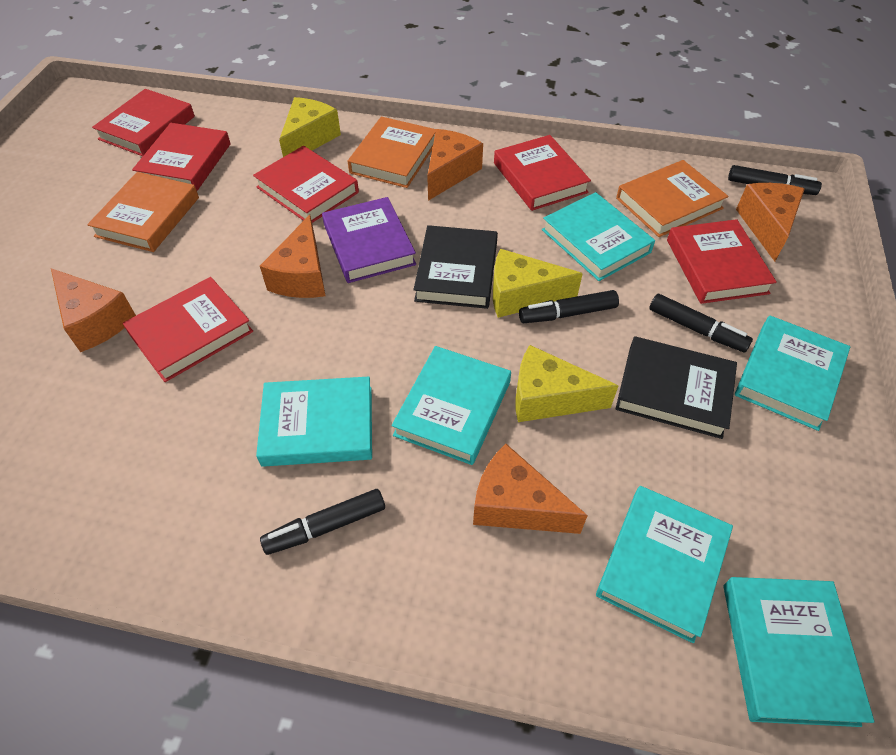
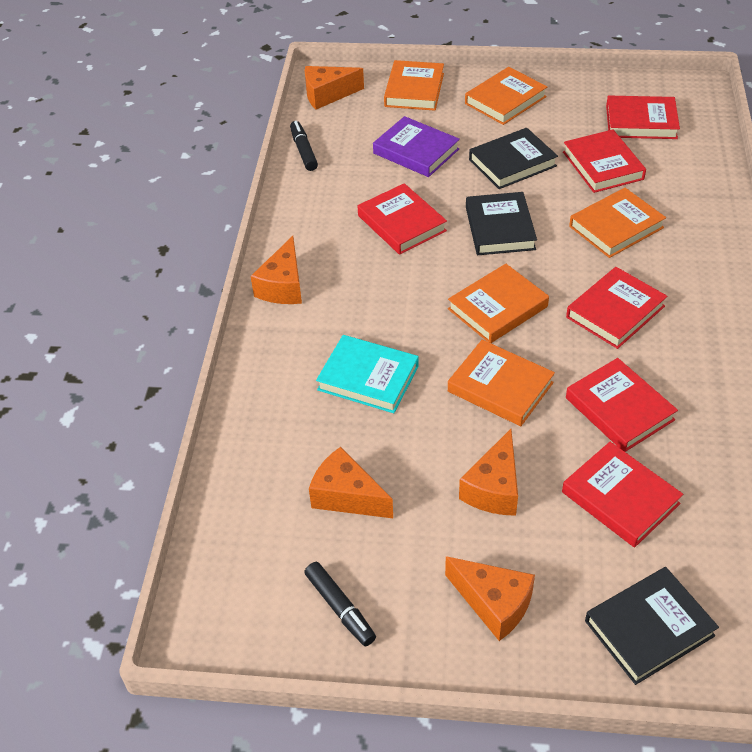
black book: [414,225,498,309] [616,336,737,439] = 2 -> [466,192,537,255] [469,128,558,189] [585,567,719,685] = 3
black marker: [260,489,385,555] [519,290,619,323] [649,294,753,352] [728,165,822,195] = 4 -> [290,121,318,171] [304,562,376,646] = 2
orange book: [87,172,199,252] [348,117,436,188] [616,160,728,237] = 3 -> [384,60,444,111] [448,264,549,343] [448,340,555,426] [465,67,547,125] [569,188,666,258] = 5
turquoise book: [256,376,372,467] [392,346,511,465] [542,192,655,281] [596,486,733,643] [723,577,875,727] [735,316,850,431] = 6 -> [316,335,419,413] = 1
yellow cheese: [279,97,341,157] [493,249,583,318] [515,345,618,422] = 3 -> none = 0

